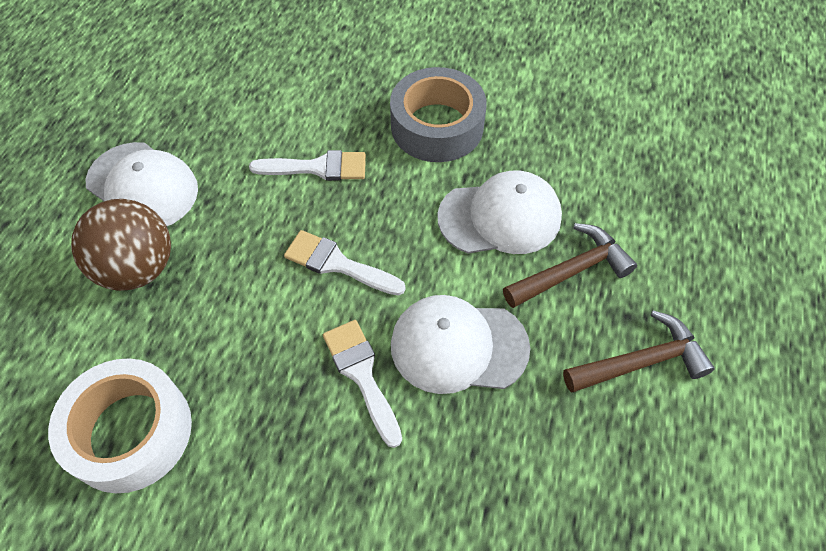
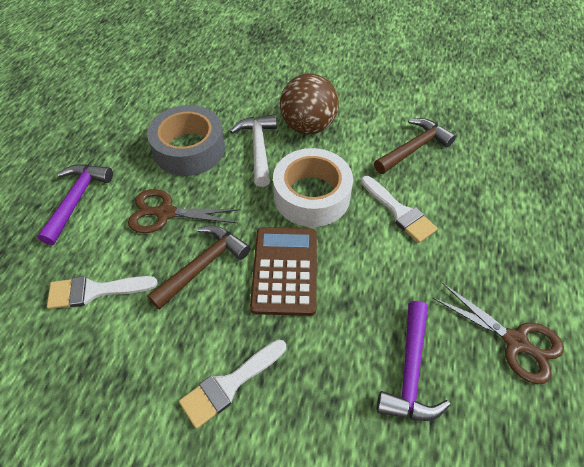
brown calculator: none = 0 -> [250,227,317,316] = 1
brown scissors: none = 0 -> [128,189,241,233] [433,283,564,384] = 2
purple hammer: none = 0 -> [37,164,113,245] [377,301,450,421] = 2
white cap: [86,142,198,226] [391,295,530,394] [438,171,562,254] = 3 -> none = 0
white hammer: none = 0 -> [230,114,277,187] = 1

